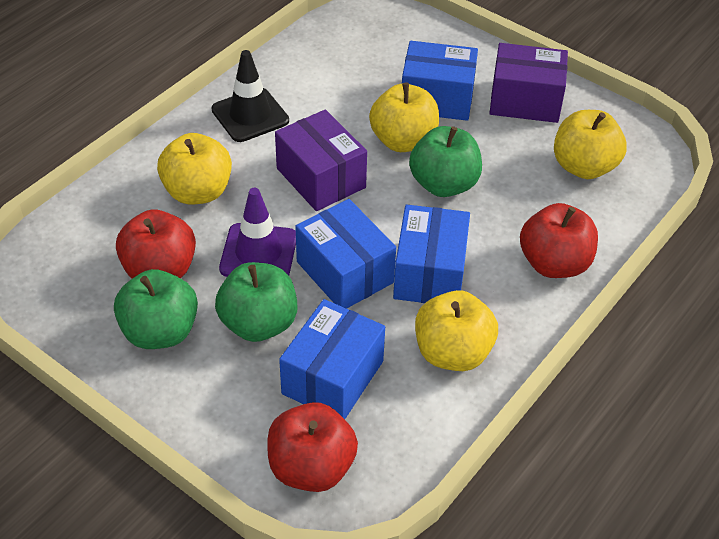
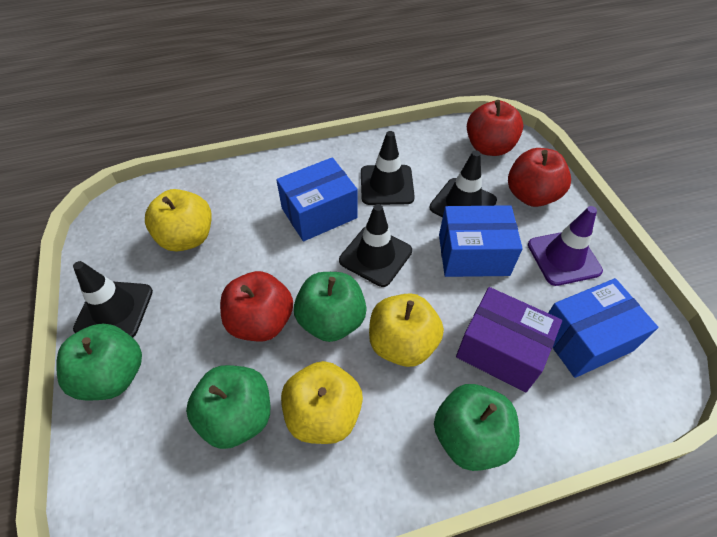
black traffic cone: [211,50,289,142] = 1 -> [73,261,153,338] [339,204,412,287] [361,131,415,205] [430,150,497,217] = 4
blue box: [279,299,385,419] [295,199,396,309] [393,204,470,303] [402,41,478,121] = 4 -> [276,157,358,241] [439,205,523,277] [548,278,658,378] = 3
green apple: [114,269,198,349] [215,262,297,342] [409,126,482,197] = 3 -> [56,324,142,400] [186,365,270,449] [294,272,367,342] [434,384,520,471] = 4
purple box: [275,109,367,211] [489,43,568,123] = 2 -> [456,287,562,392] = 1
yellow apple: [157,133,232,205] [369,83,439,152] [415,290,498,371] [554,110,627,179] = 4 -> [145,189,211,251] [281,361,363,444] [369,293,444,367] = 3

